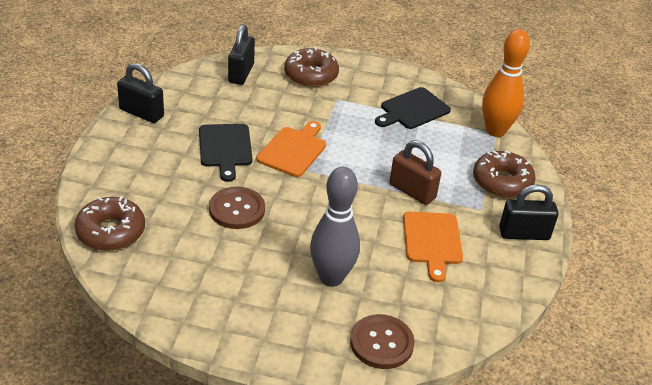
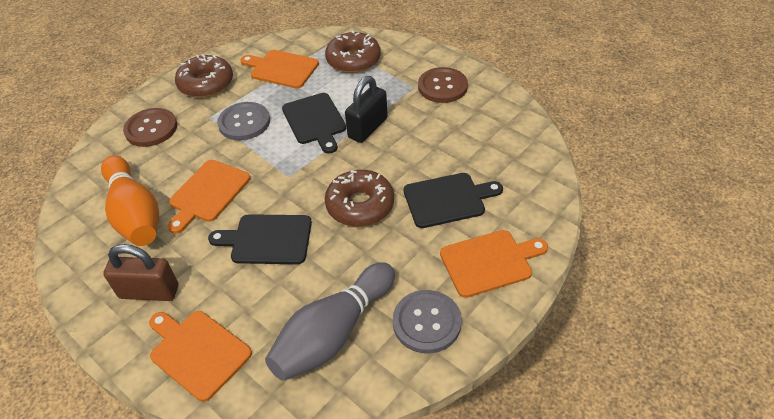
black cutting board: [199,124,252,182] [375,87,451,129] = 2 -> [208,214,312,264] [282,93,346,154] [403,173,503,228] = 3
black padlock: [117,63,164,123] [228,24,255,85] [499,184,559,240] = 3 -> [345,76,388,143] = 1
grey button: none = 0 -> [217,102,270,140] [393,290,461,354] = 2
orange cutting board: [257,121,326,177] [403,212,463,282] = 2 -> [149,311,252,402] [168,160,250,234] [240,50,319,88] [440,230,548,298] = 4

